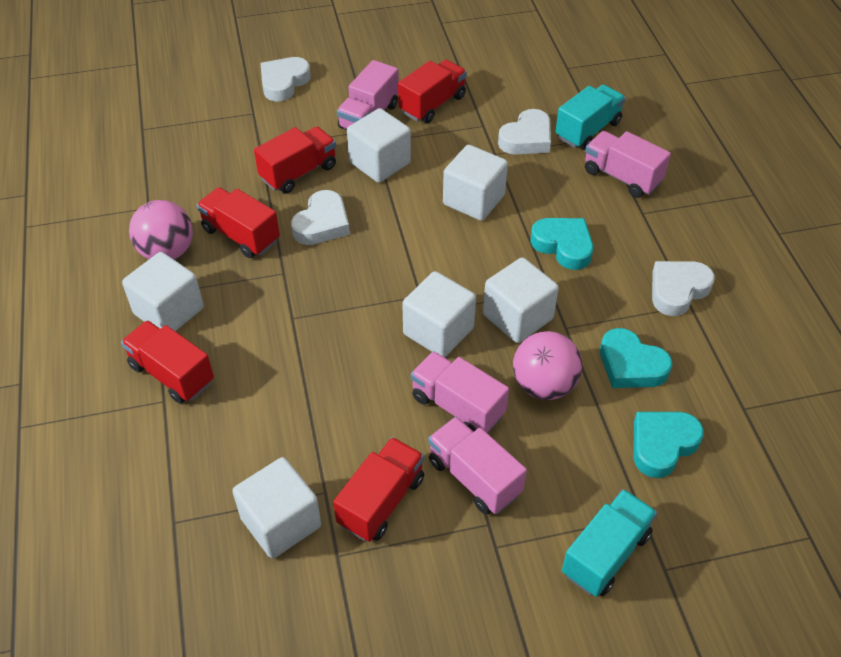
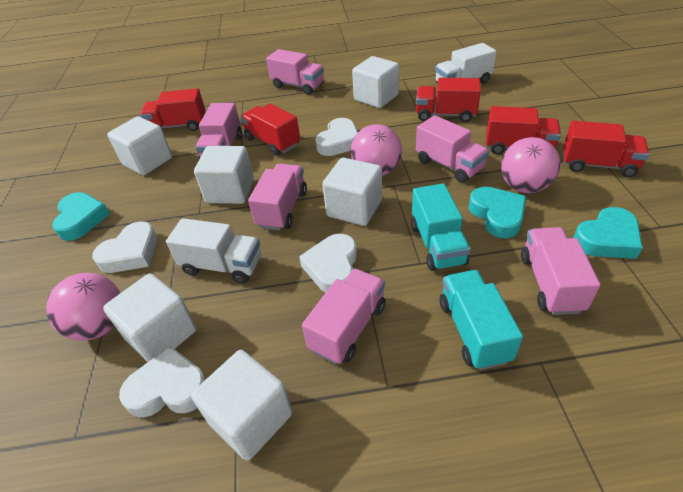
pink ball: [129,200,193,259] [513,331,582,400] = 2 -> [46,273,120,341] [351,124,402,176] [501,137,560,193] = 3
pink truck: [337,60,399,129] [411,351,509,434] [428,417,527,514] [585,131,671,198] = 4 -> [196,103,242,159] [248,164,307,231] [266,49,324,95] [302,268,386,364] [416,115,489,183] [521,227,600,315] = 6
white truck: none = 0 -> [166,218,261,284] [435,43,497,84] = 2

